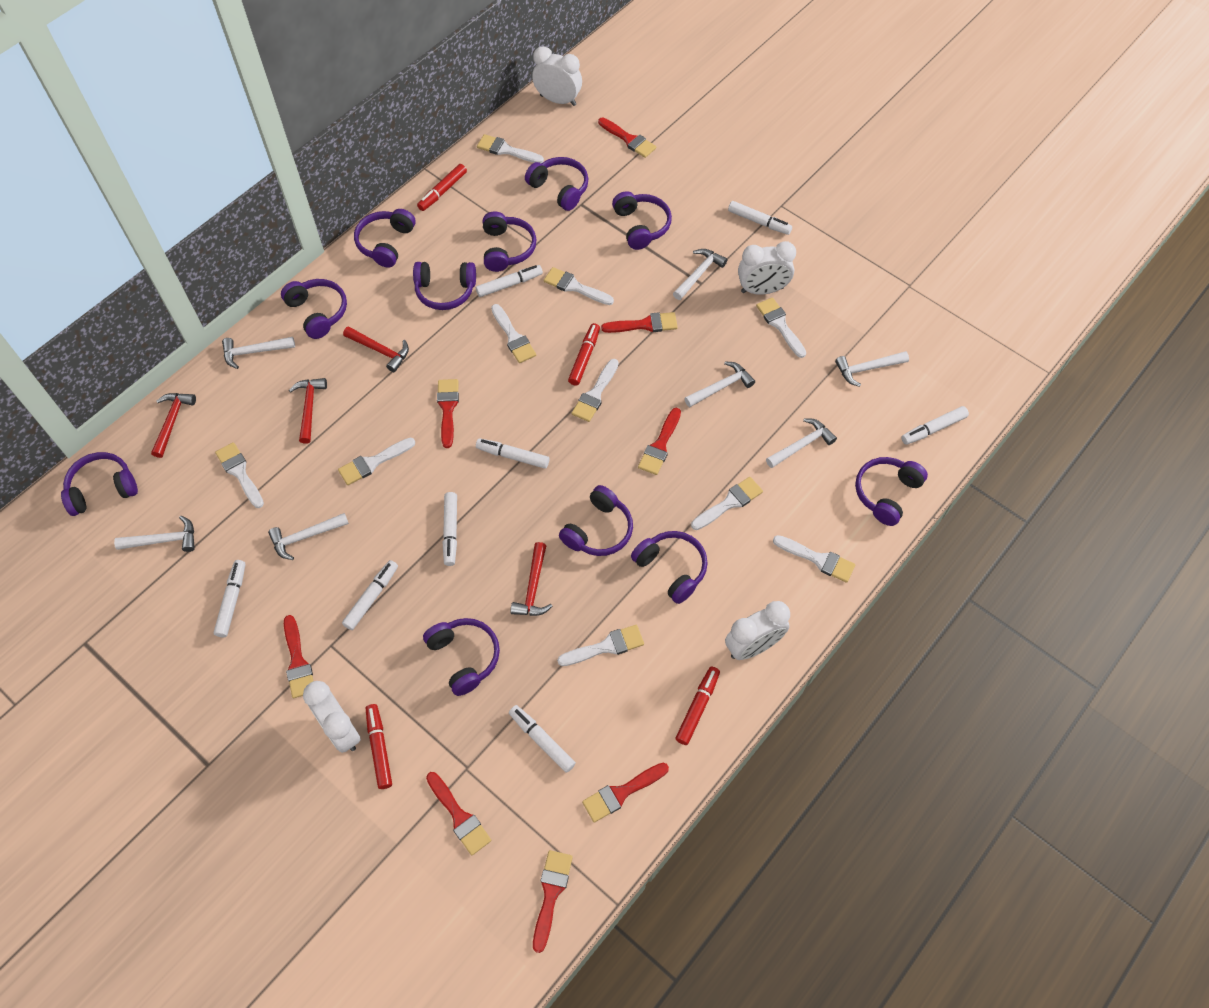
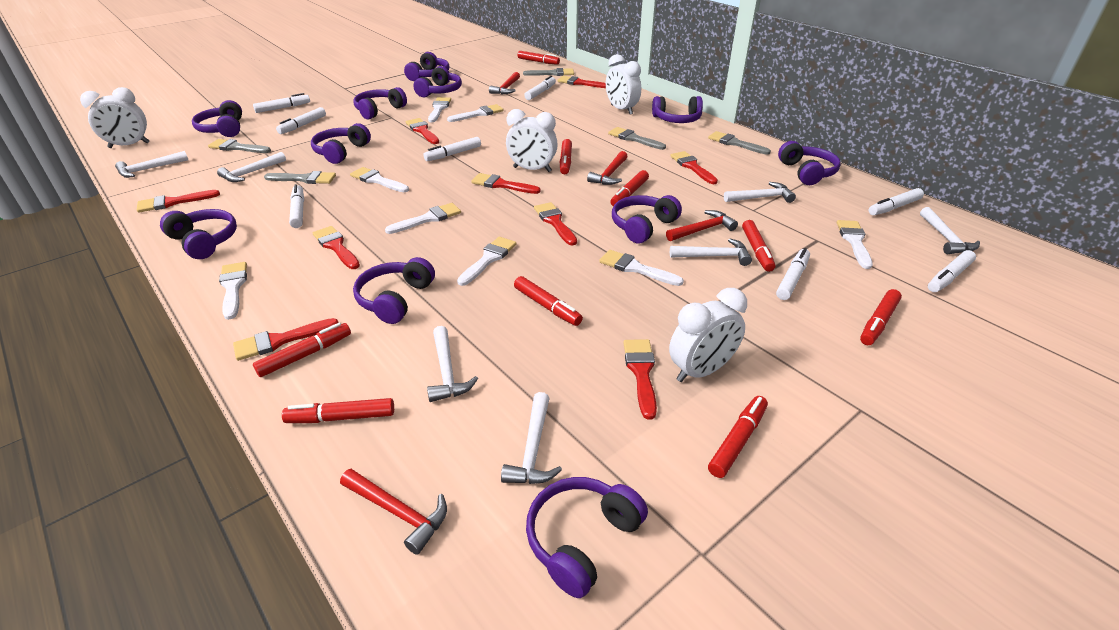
grey brush: none = 0 -> [208,139,271,153] [264,171,336,184] [523,68,574,76] [608,127,666,150] [708,131,771,155] = 5
red brush: [284,615,313,698] [426,772,491,855] [437,379,459,448] [533,850,573,953] [582,763,669,822] [598,118,656,158] [601,312,678,333] [638,408,681,475] = 8 -> [137,190,220,213] [233,318,339,361] [313,226,360,269] [406,118,439,144] [471,173,541,194] [534,202,577,246] [557,76,606,88] [623,339,657,420] [670,151,718,184] = 9
red marker: [366,704,392,789] [417,164,467,211] [568,323,600,386] [675,667,720,745] = 4 -> [253,322,351,377] [282,398,394,423] [514,276,583,326] [518,51,560,65] [560,139,572,174] [610,170,649,206] [708,396,768,478] [742,220,776,272] [860,289,902,345] = 9
white brush: [215,442,264,508] [338,438,415,485] [477,134,544,163] [491,304,536,363] [544,267,614,305] [557,625,644,666] [572,359,619,422] [691,477,763,530] [756,297,806,358] [773,535,855,583] = 10 -> [219,262,247,320] [350,167,409,192] [385,203,461,234] [428,97,451,122] [447,104,504,122] [457,237,516,286] [599,250,684,286] [837,220,873,269] = 8

